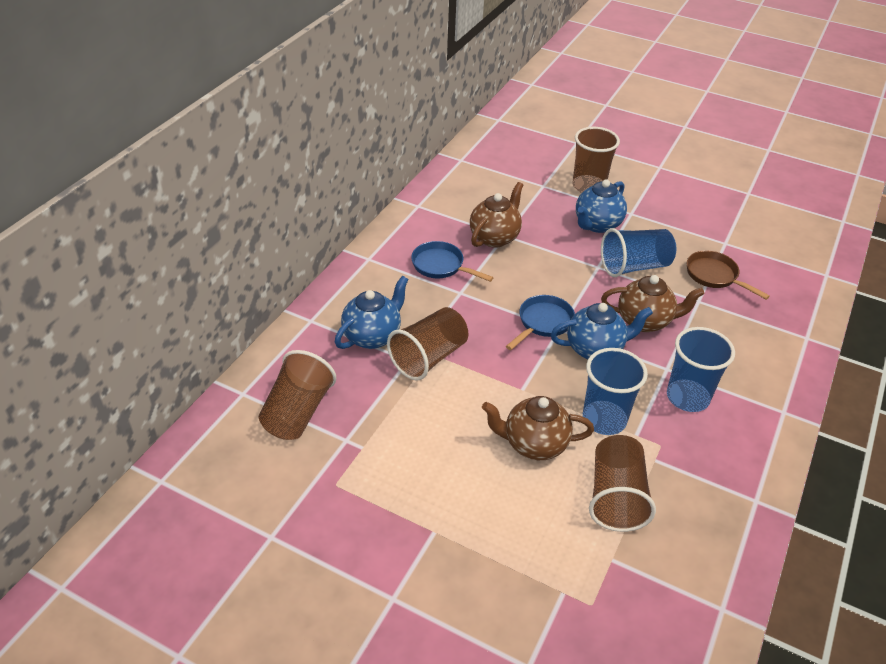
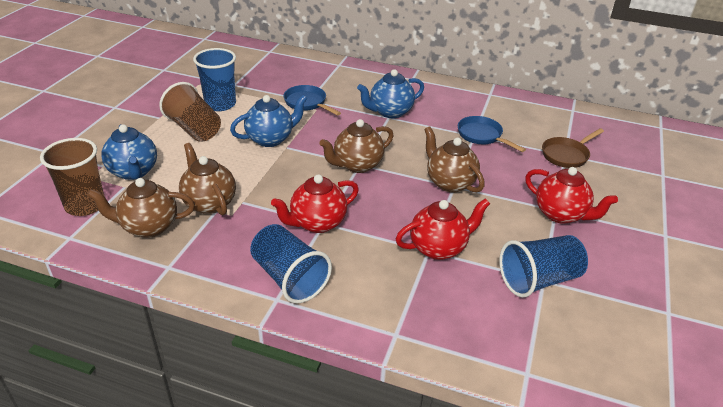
brown cup: [258,350,336,440] [387,307,468,380] [572,127,620,193] [589,435,656,532] = 4 -> [40,138,105,216] [159,82,221,142] = 2
brown teapot: [470,182,523,248] [482,396,594,460] [601,275,705,332] = 3 -> [87,178,195,238] [179,143,236,215] [319,119,394,173] [424,126,485,193] = 4
red teapot: none = 0 -> [271,174,359,233] [396,198,490,260] [525,167,618,224] = 3

